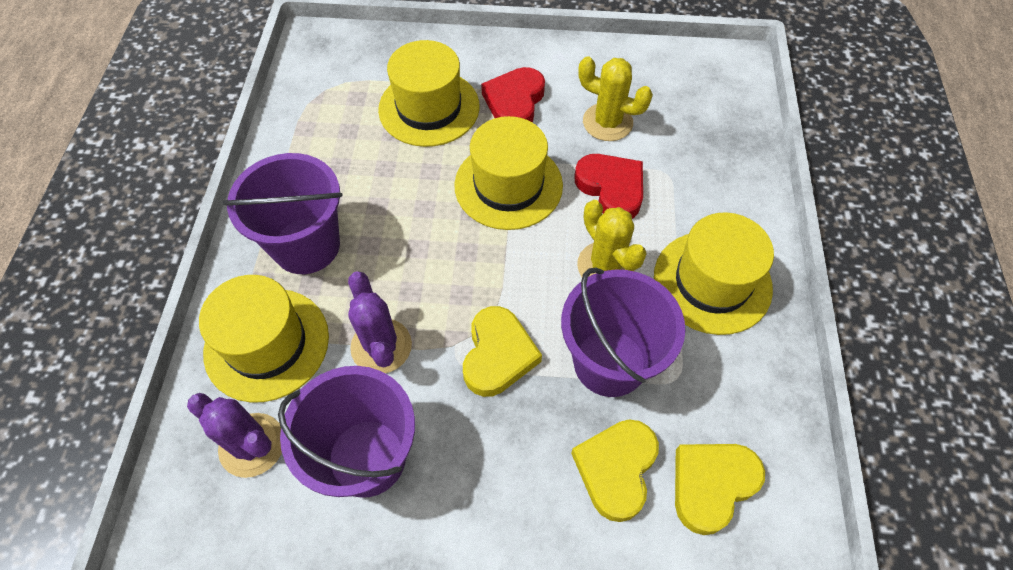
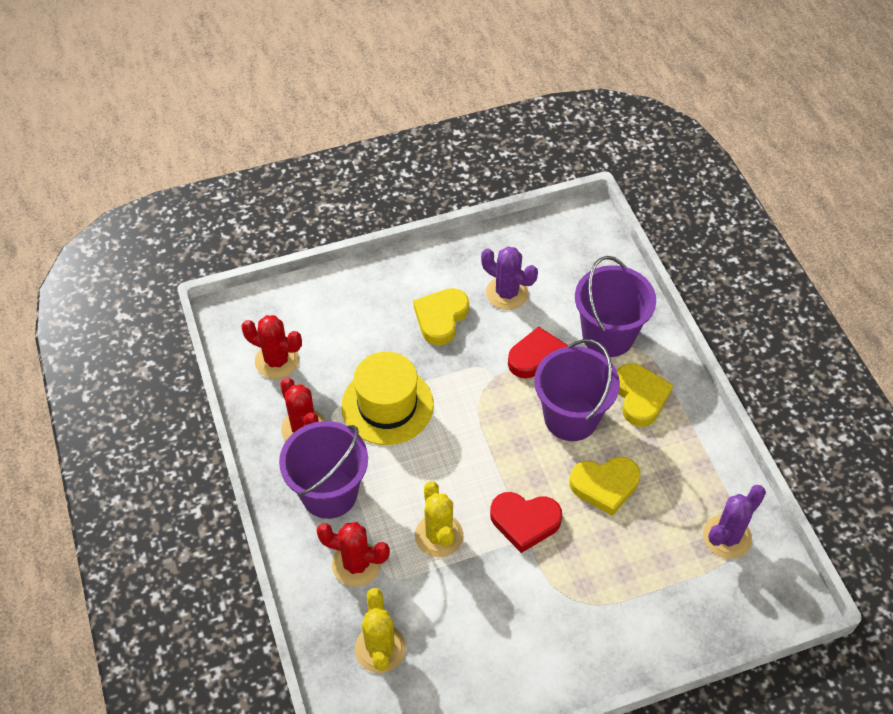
red cactus: none = 0 -> [241,315,302,379] [280,378,326,441] [316,522,390,587] = 3
yellow hat: [199,275,329,402] [378,40,480,147] [454,116,563,230] [654,212,774,335] = 4 -> [341,351,434,445] = 1

